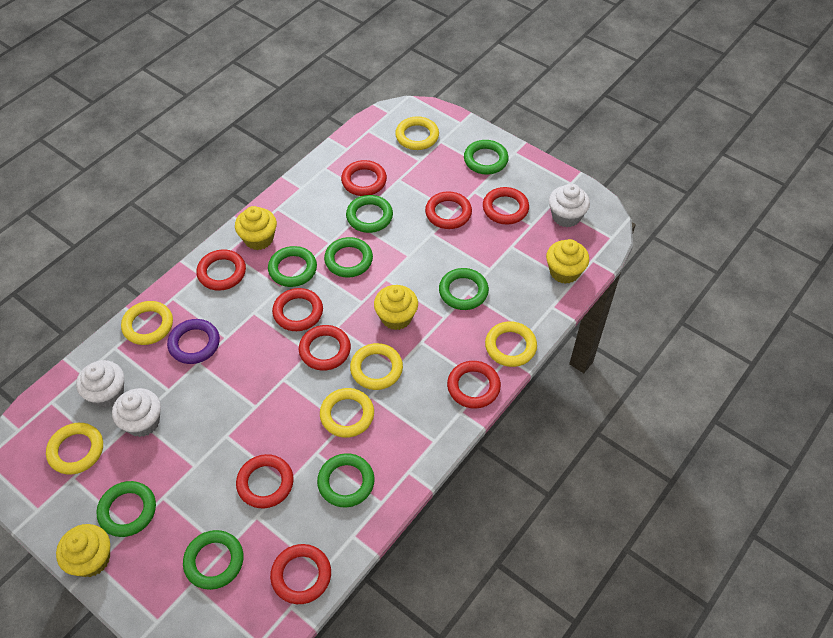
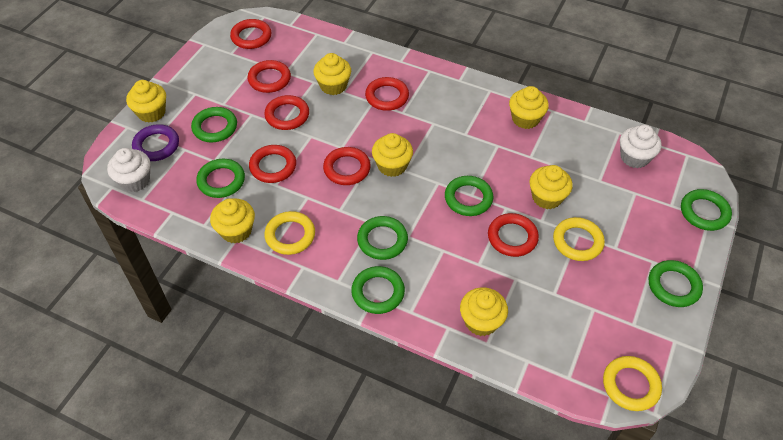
green ring: [97,481,156,537] [183,530,244,590] [268,246,317,287] [317,453,375,507] [324,237,373,278] [346,195,393,233] [439,268,489,310] [464,140,509,175] = 8 -> [191,107,237,142] [196,159,245,198] [351,266,405,314] [357,216,408,260] [445,176,493,216] [649,260,703,307] [681,189,732,231] = 7
red ring: [196,249,246,291] [236,454,294,508] [270,544,331,604] [272,288,323,331] [299,325,351,371] [341,160,387,196] [425,191,472,229] [447,361,501,408] [483,187,529,224] = 9 -> [230,19,272,49] [247,60,291,93] [249,145,296,183] [264,95,309,130] [323,147,371,185] [365,77,409,111] [488,213,539,257] = 7
white cupcake: [76,360,124,408] [112,388,161,437] [549,184,590,227] = 3 -> [107,148,150,192] [620,125,662,168] = 2
yellow cupcake: [56,524,110,577] [235,206,277,250] [374,285,418,330] [546,239,589,284] = 4 -> [126,80,166,123] [210,198,255,243] [313,53,351,95] [372,133,413,177] [460,287,508,336] [509,86,549,129] [530,165,573,209] = 7
yellow ring: [46,423,103,475] [121,301,173,345] [320,388,374,438] [350,343,403,390] [395,116,439,150] [485,321,537,367] = 6 -> [264,211,315,255] [553,217,605,261] [603,356,662,411] = 3

